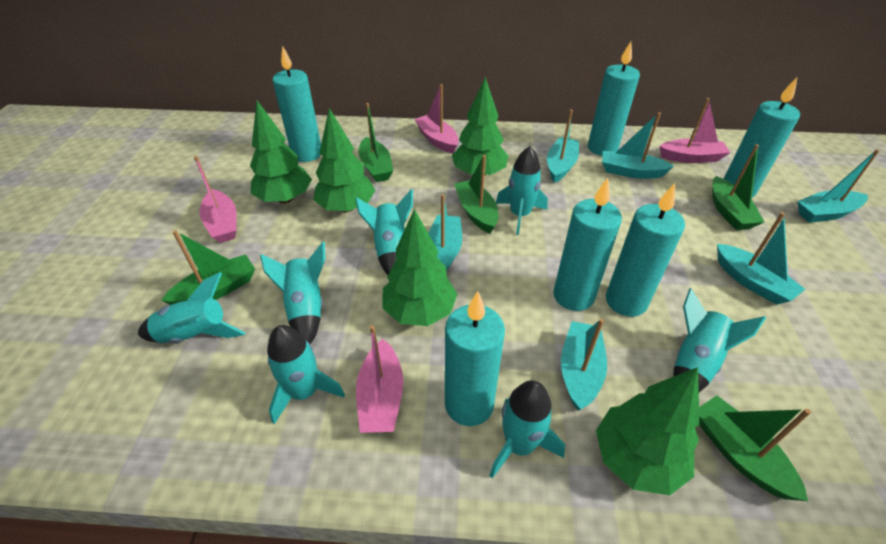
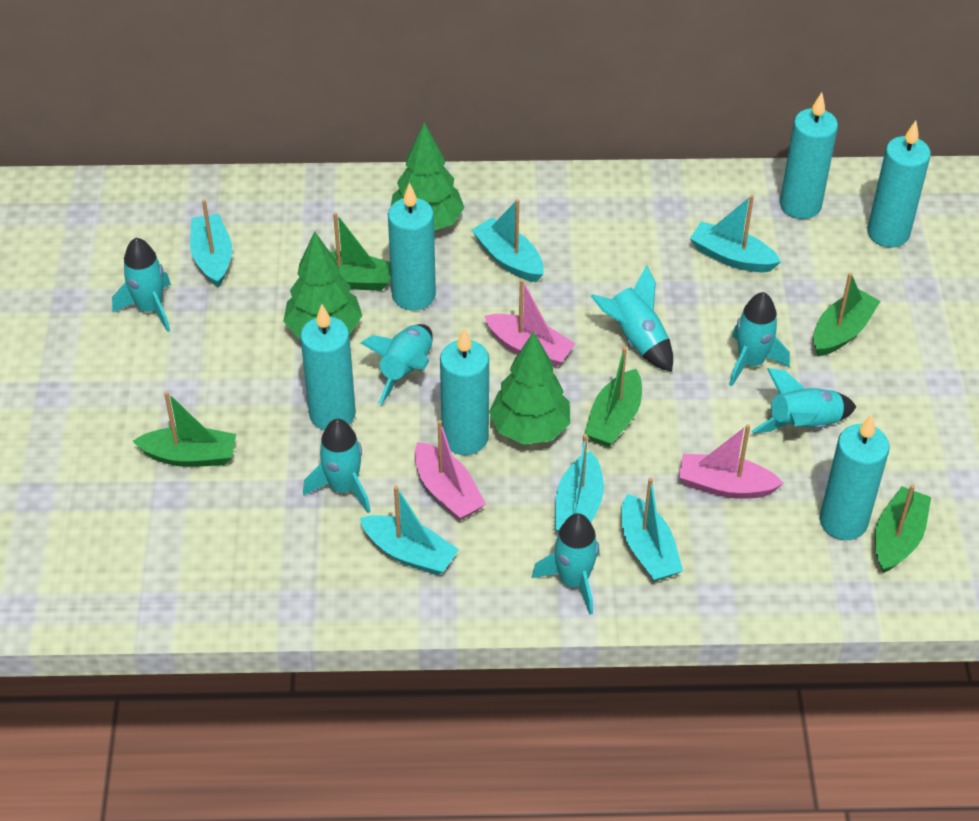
green tree: [250,101,312,204] [313,108,376,212] [382,209,457,326] [452,77,508,177] [596,367,699,495] = 5 -> [283,231,362,339] [391,123,465,231] [489,331,570,445] = 3
pink boat: [194,156,237,243] [356,325,403,433] [415,84,459,153] [659,98,731,163] = 4 -> [415,420,486,520] [484,279,576,367] [679,424,784,499] = 3

